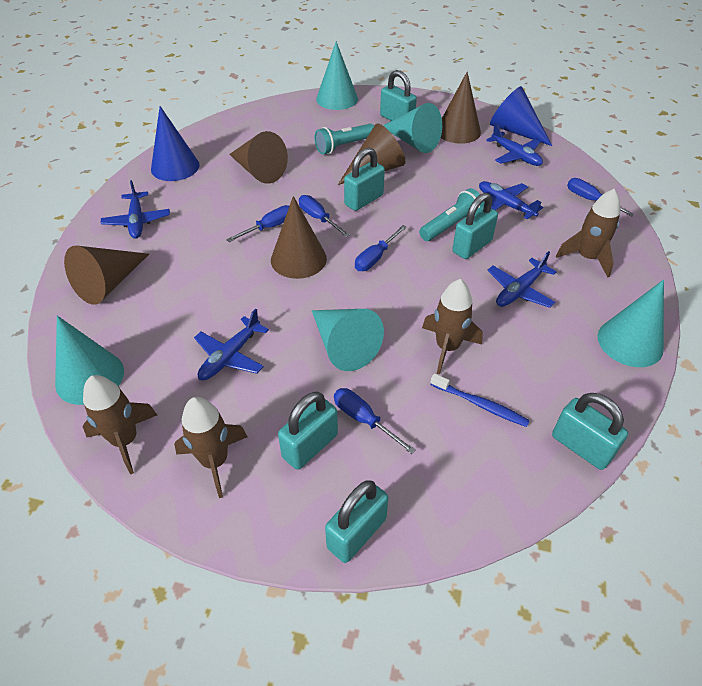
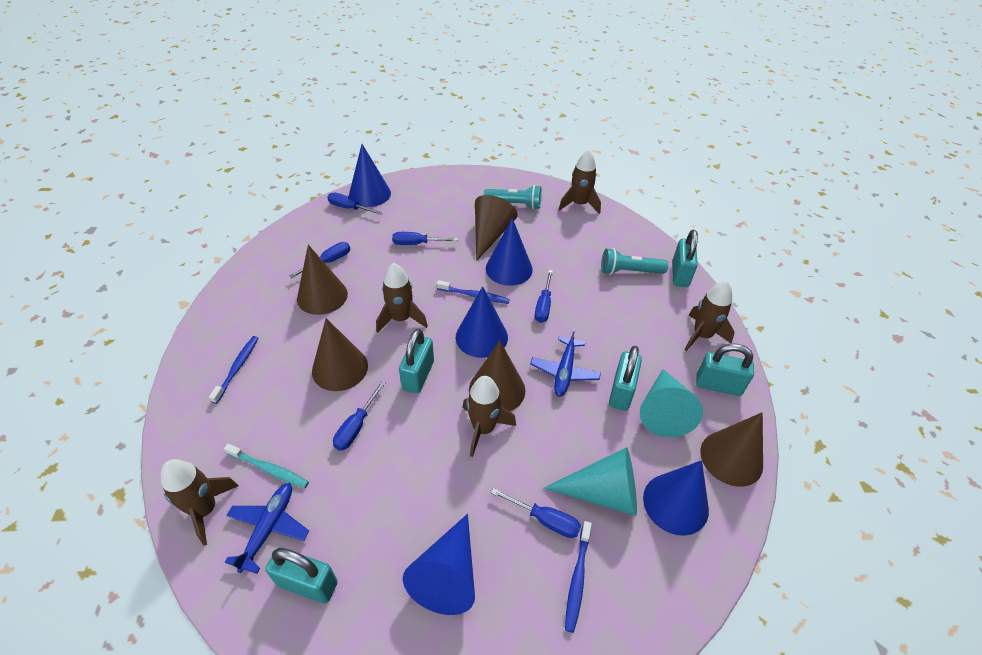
blue cone: [151,106,200,181] [490,86,552,146] = 2 -> [349,144,391,207] [403,514,475,615] [456,286,508,358] [486,218,533,286] [643,460,709,536] = 5
blue plane: [101,180,170,239] [194,309,269,380] [479,181,543,220] [486,123,543,166] [487,251,556,308] = 5 -> [225,483,309,574] [530,328,601,397] = 2
blue screwdriver: [226,205,289,242] [299,195,350,237] [334,388,416,454] [355,225,407,271] [567,178,635,216] = 5 -> [289,242,350,278] [327,193,383,215] [333,381,385,451] [392,232,458,245] [491,488,581,538] [535,270,553,323] = 6
blue toothbrush: [430,373,530,427] = 1 -> [209,336,258,404] [437,280,510,304] [565,521,592,633] = 3
brown rocket: [82,375,157,474] [174,397,247,498] [422,279,483,374] [556,189,620,277] = 4 -> [161,459,239,546] [376,263,428,333] [463,376,516,457] [559,150,601,214] [684,281,735,351] = 5
turquoise cone: [55,316,124,405] [312,309,384,371] [316,41,358,110] [383,103,442,153] [598,280,664,367] = 5 -> [544,447,637,516] [640,369,703,437] = 2
turquoise padlock: [278,392,338,470] [325,481,388,563] [344,147,385,211] [380,70,417,121] [452,193,498,259] [552,393,628,470] = 6 -> [265,547,338,604] [399,329,434,394] [609,346,642,411] [672,230,698,287] [696,343,754,396] = 5
turquoise toothbrush: none = 0 -> [224,444,309,488] = 1

